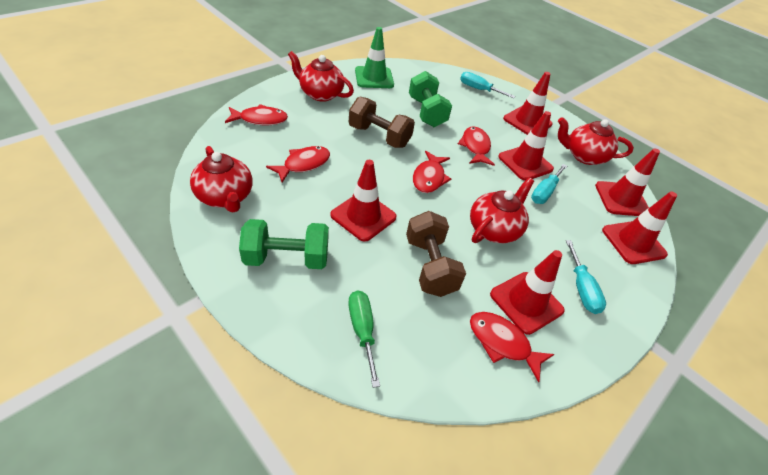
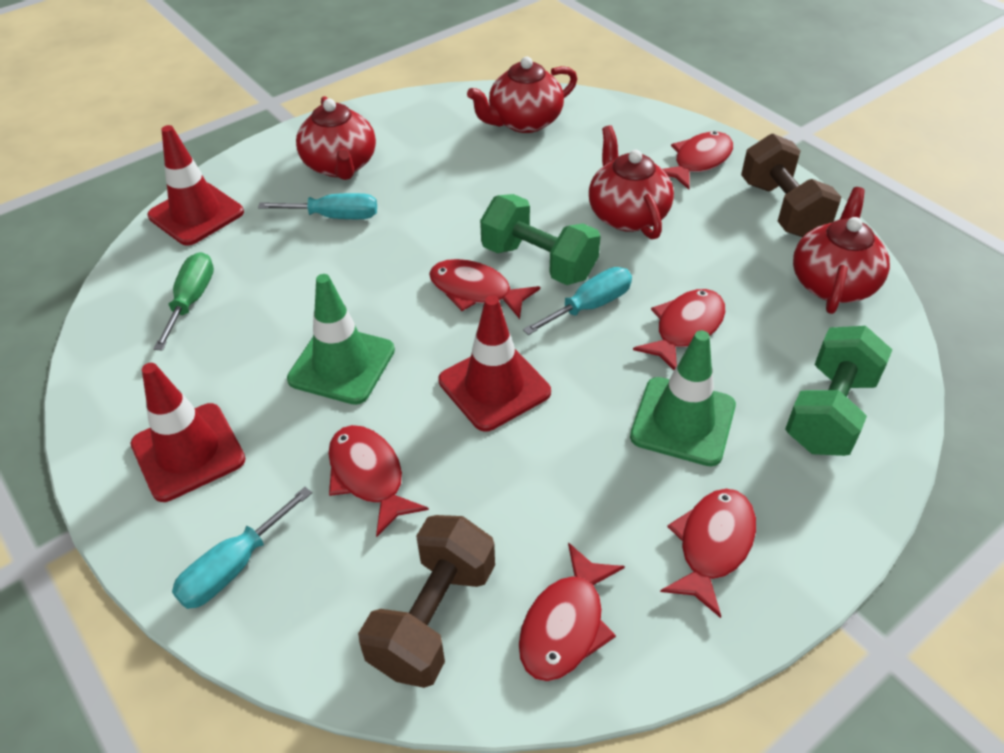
green traffic cone: [355,27,394,88] = 1 -> [287,274,395,405] [630,330,736,466] = 2
red fish: [225,104,288,125] [266,146,330,183] [413,151,451,193] [458,126,495,166] [470,312,554,382] = 5 -> [328,425,429,537] [429,259,540,319] [519,542,625,681] [633,289,726,370] [660,489,756,618] [663,131,733,190] = 6
red traffic cone: [330,160,397,242] [490,250,565,335] [498,111,554,181] [503,72,553,135] [595,148,660,216] [602,191,677,264] = 6 -> [131,363,246,502] [148,125,244,246] [439,295,551,431] = 3

